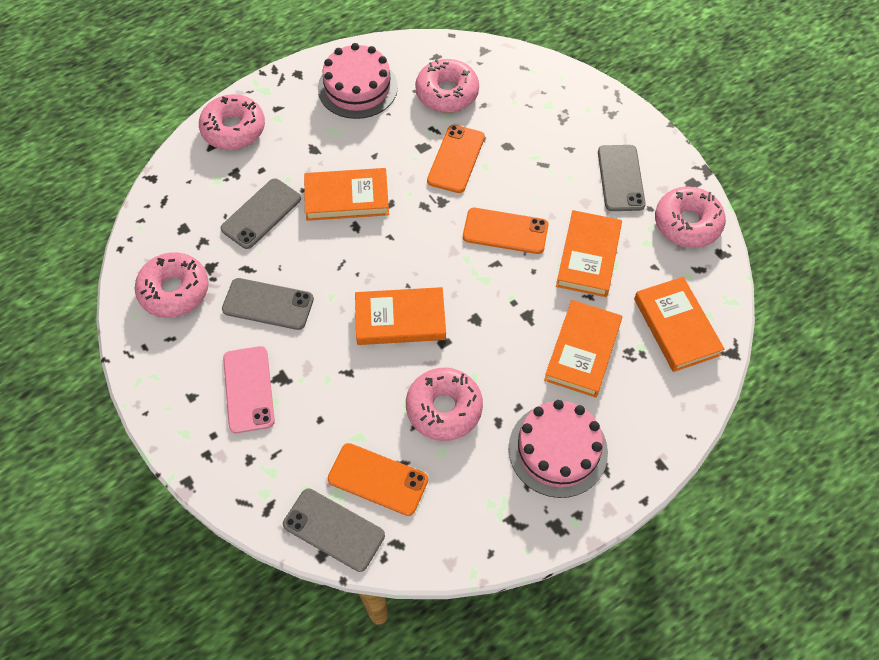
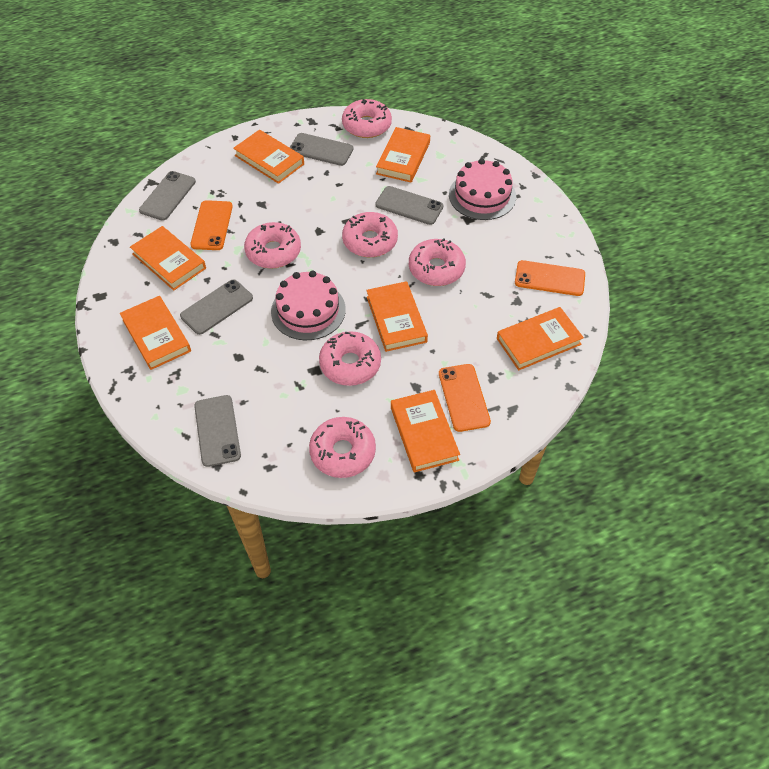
grey phone: [221,178,301,249] [222,278,314,330] [283,488,385,572] [598,145,646,211] = 4 -> [139,171,196,221] [180,279,253,335] [194,395,241,467] [290,133,353,166] [376,186,443,225] = 5
orange book: [304,168,389,221] [355,287,446,345] [544,300,622,398] [556,210,622,297] [634,277,725,372] = 5 -> [120,296,191,370] [130,226,206,291] [233,130,304,184] [366,281,428,352] [376,127,430,183] [391,390,460,473] [497,307,584,370] = 7
pink donut: [135,252,209,318] [199,94,265,150] [406,368,483,441] [415,59,479,113] [655,187,726,248] = 5 -> [244,222,301,269] [309,417,376,478] [319,331,381,386] [342,99,392,138] [342,212,398,257] [409,239,466,286] = 6
pink phone: [223,346,275,433] = 1 -> none = 0

